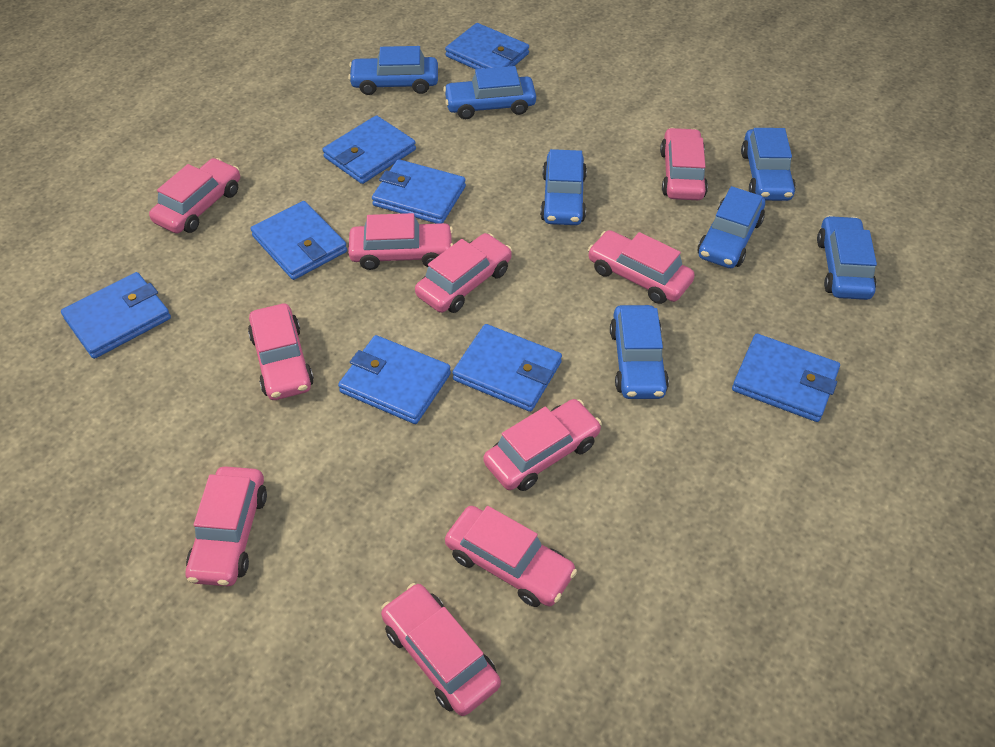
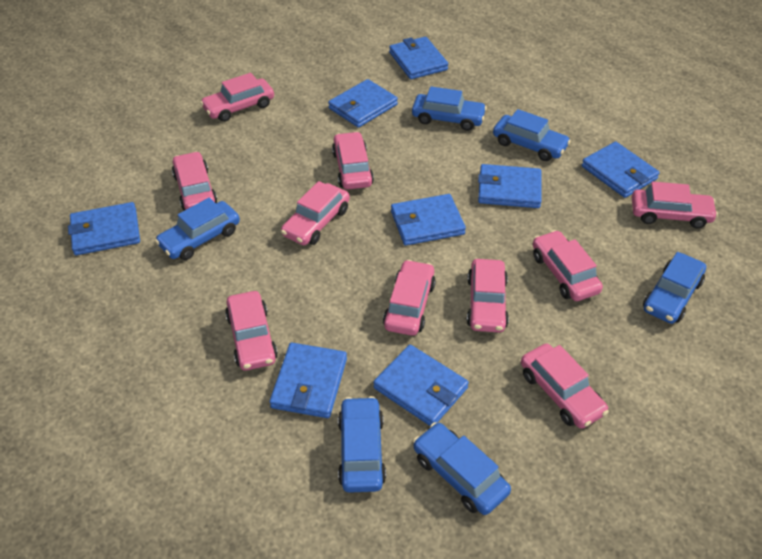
blue car: [348,46,438,95] [443,66,536,119] [540,149,587,225] [610,305,669,399] [698,186,765,268] [741,128,796,201] [817,215,877,300] = 7 -> [155,198,240,260] [338,396,386,493] [412,87,487,131] [413,422,511,515] [493,109,571,161] [643,252,706,324] = 6

